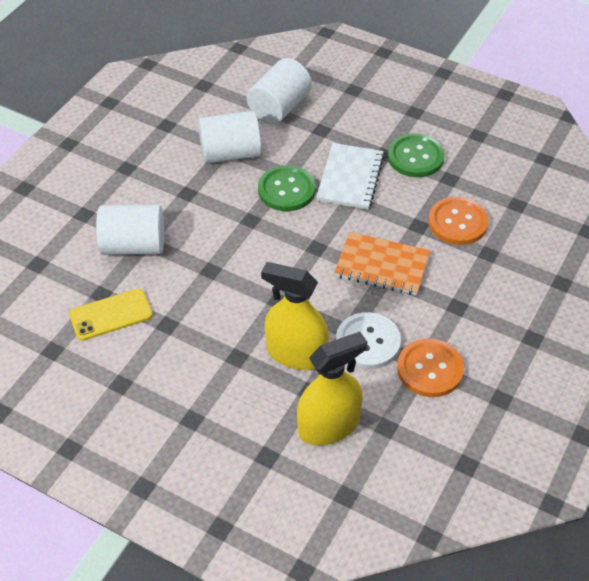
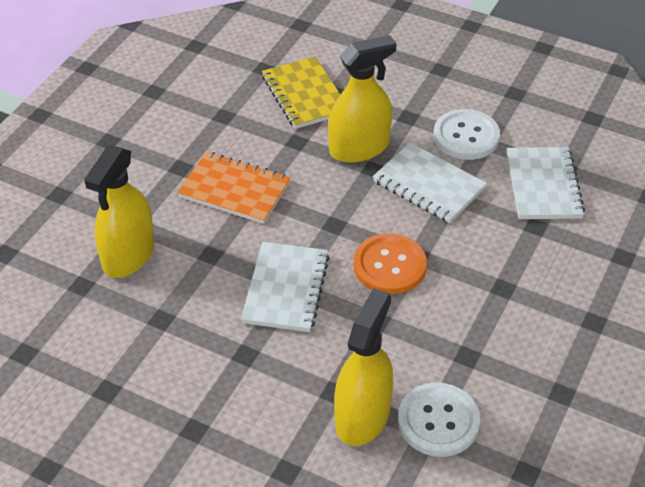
green button: [258,165,316,211] [388,133,445,177] = 2 -> none = 0
orange button: [397,338,464,397] [428,197,489,245] = 2 -> [354,233,427,294] = 1
white button: [336,312,401,369] = 1 -> [398,383,480,457] [433,109,500,160] = 2
white cylinder: [96,205,164,255] [198,111,261,164] [246,58,312,124] = 3 -> none = 0
white notebook: [316,143,384,209] = 1 -> [241,242,330,332] [373,143,487,223] [507,147,585,219] = 3
yellow notebook: none = 0 -> [262,56,341,129] = 1
yellow phone: [69,289,153,341] = 1 -> none = 0
yellow spray bottle: [261,262,329,370] [297,332,367,445] = 2 -> [84,145,155,278] [328,35,397,163] [334,288,393,446] = 3

